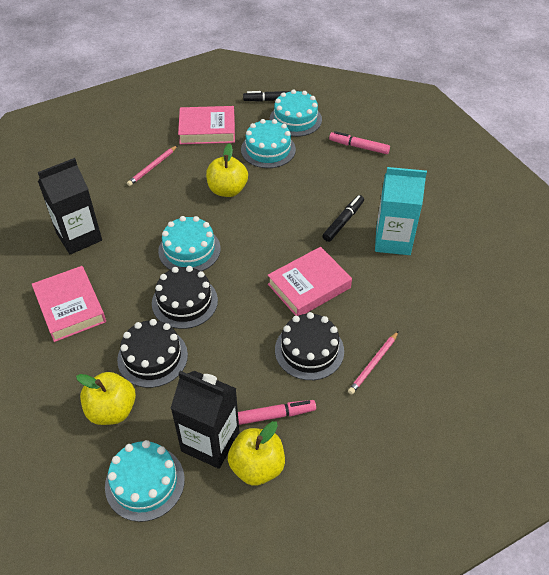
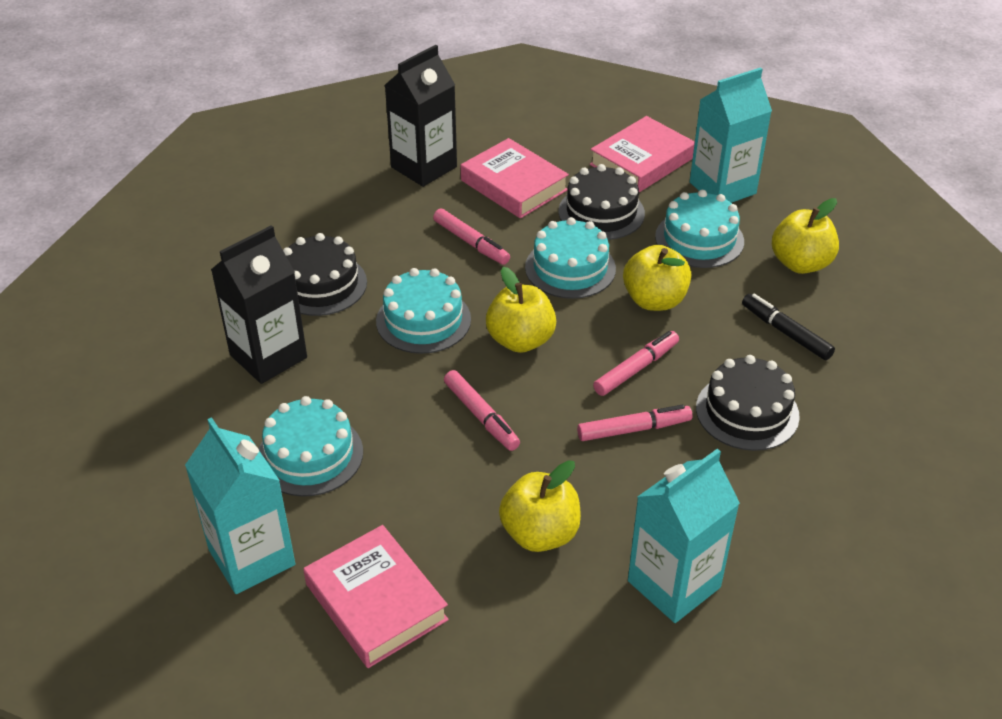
black marker: [243,91,291,102] [323,195,364,242] = 2 -> [742,294,835,360] = 1
pink marker: [238,400,316,425] [329,131,390,154] = 2 -> [433,209,510,265] [444,370,520,451] [577,405,693,441] [593,331,679,396] = 4
pink pencil: [127,145,178,186] [348,331,399,395] = 2 -> none = 0
turquoise carton: [375,167,427,255] = 1 -> [185,417,295,594] [628,449,740,623] [690,67,772,203] = 3
yellow apple: [76,372,136,425] [206,143,248,197] [228,421,285,486] = 3 -> [486,267,556,353] [499,460,581,552] [623,245,691,311] [772,198,839,274] = 4

